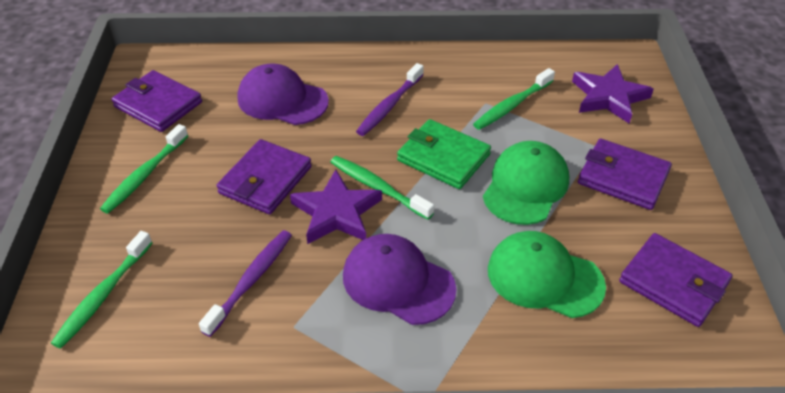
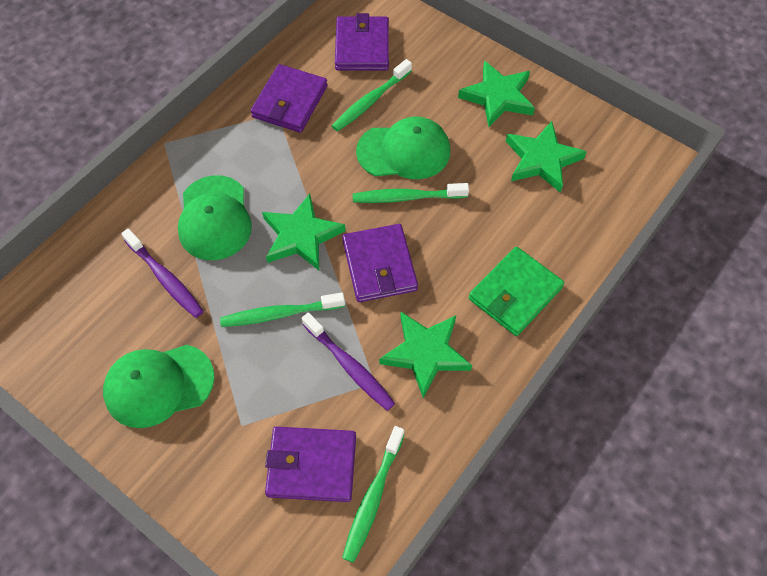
green cap: [483,141,569,225] [488,231,606,318] = 2 -> [103,345,215,428] [178,175,252,260] [356,117,450,179] = 3
green star: none = 0 -> [262,194,345,270] [379,312,472,398] [458,61,535,127] [506,121,587,193] = 4
purple cap: [237,64,329,125] [343,234,456,325] = 2 -> none = 0
purple star: [290,169,382,244] [572,64,654,123] = 2 -> none = 0

